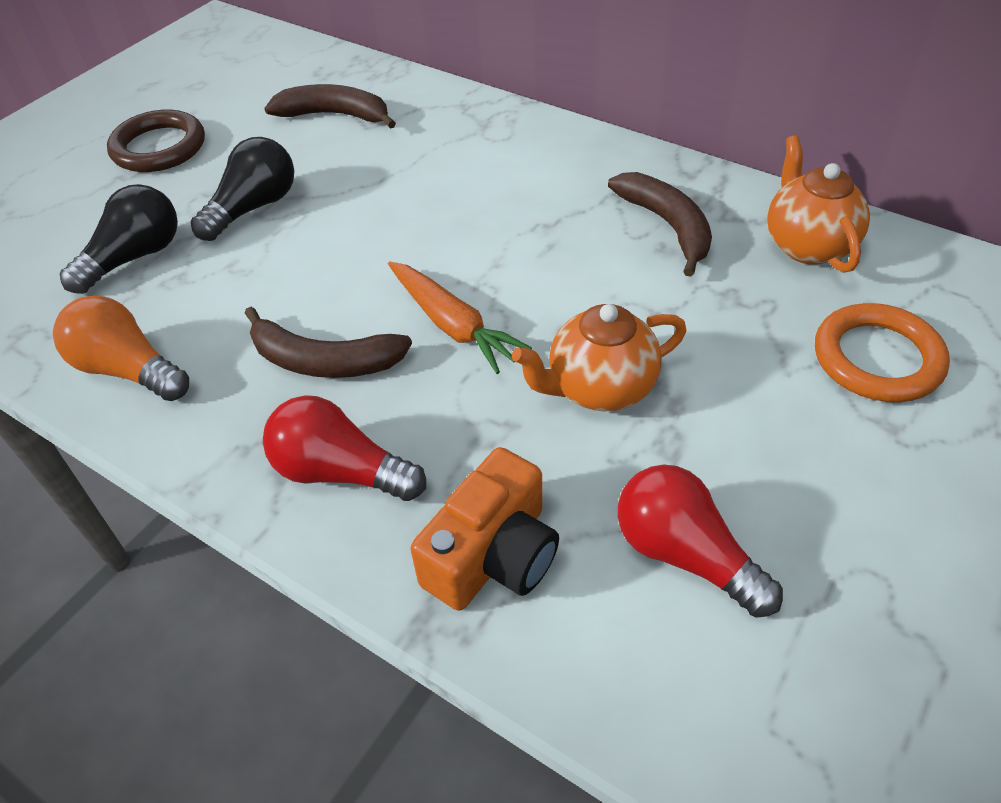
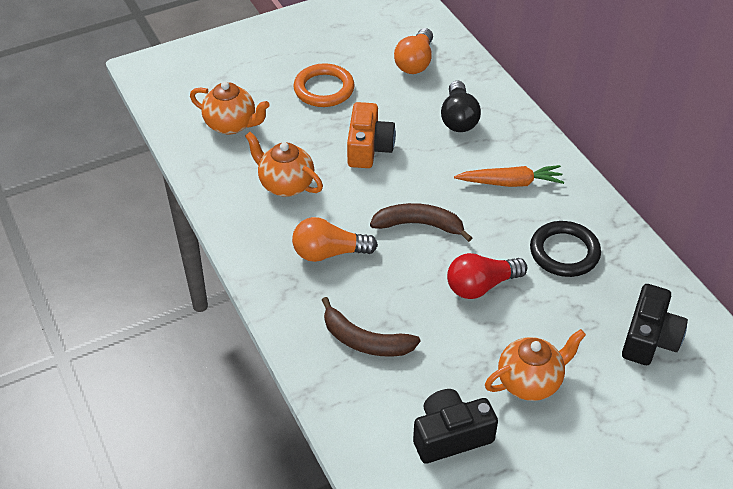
black camera: none = 0 -> [413,389,498,464] [622,284,688,365] = 2
black light bulb: [60,184,178,294] [191,137,294,241] = 2 -> [441,80,481,132] = 1
black ring: none = 0 -> [530,221,601,277] = 1
brown banana: [245,307,412,378] [264,84,396,129] [608,172,712,277] = 3 -> [322,297,420,357] [370,203,472,242] = 2
brown ring: [107,110,205,172] = 1 -> none = 0
orange light bulb: [53,296,189,401] = 1 -> [292,217,378,262] [394,28,433,74] = 2
orange teapot: [512,304,686,411] [767,135,870,273] = 2 -> [190,81,270,135] [245,132,323,197] [485,329,586,401] = 3
red light bulb: [263,395,426,501] [618,464,783,618] = 2 -> [447,253,527,299] = 1

